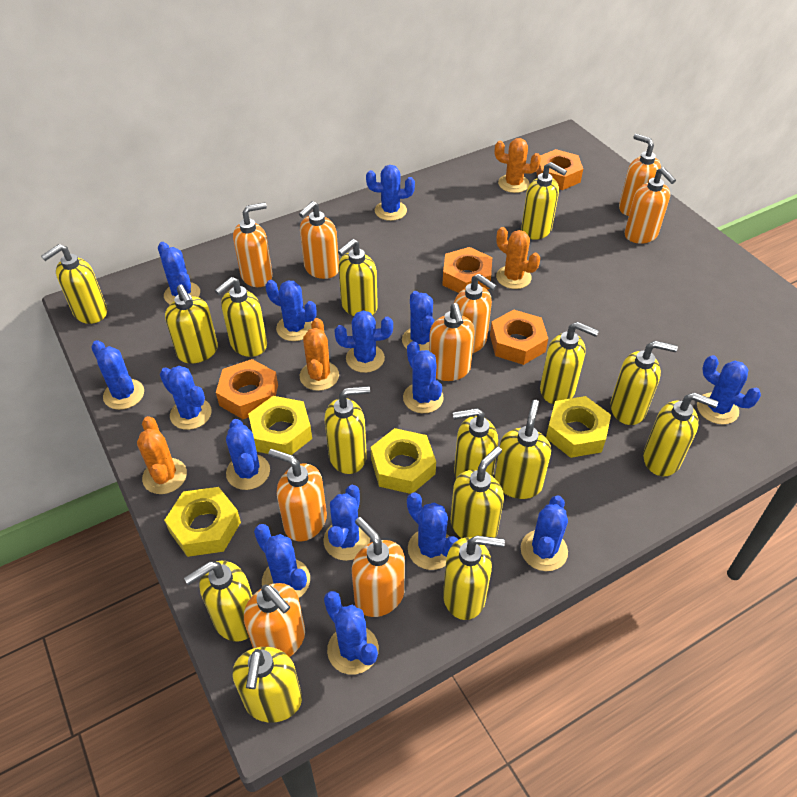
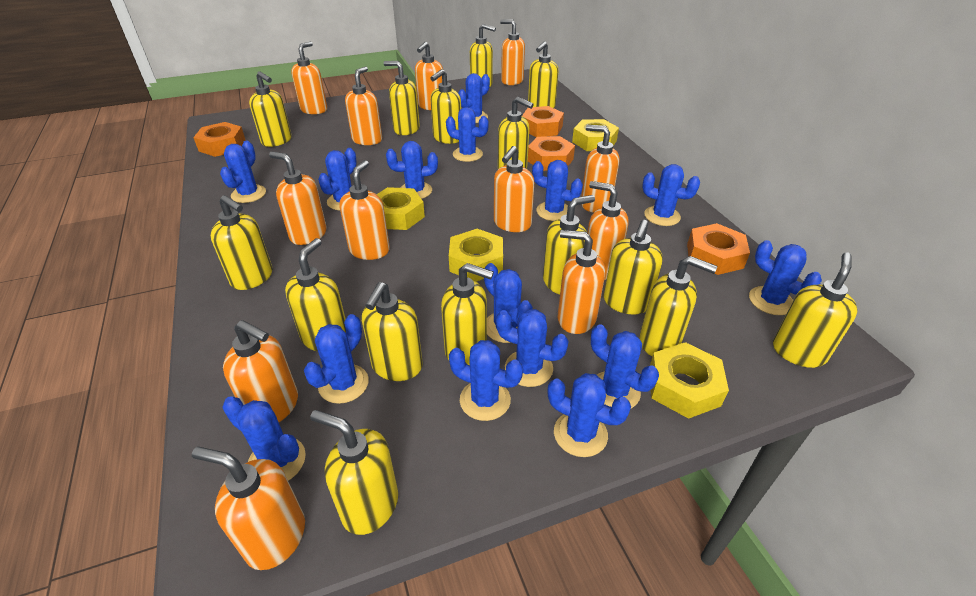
orange cactus: [137,416,187,494] [300,318,339,391] [495,138,541,193] [496,227,540,289] = 4 -> none = 0
orange soap dispenser: [233,202,273,287] [244,583,305,657] [268,449,327,542] [299,201,339,279] [352,517,405,617] [429,303,475,381] [454,274,497,353] [619,134,661,216] [625,167,676,244] = 9 -> [192,447,305,570] [223,320,298,422] [269,152,327,245] [291,42,327,114] [340,160,390,260] [345,66,382,145] [415,42,443,110] [494,146,534,232] [500,19,525,85] [558,230,605,334] [581,125,619,213] [587,181,629,280] = 12

